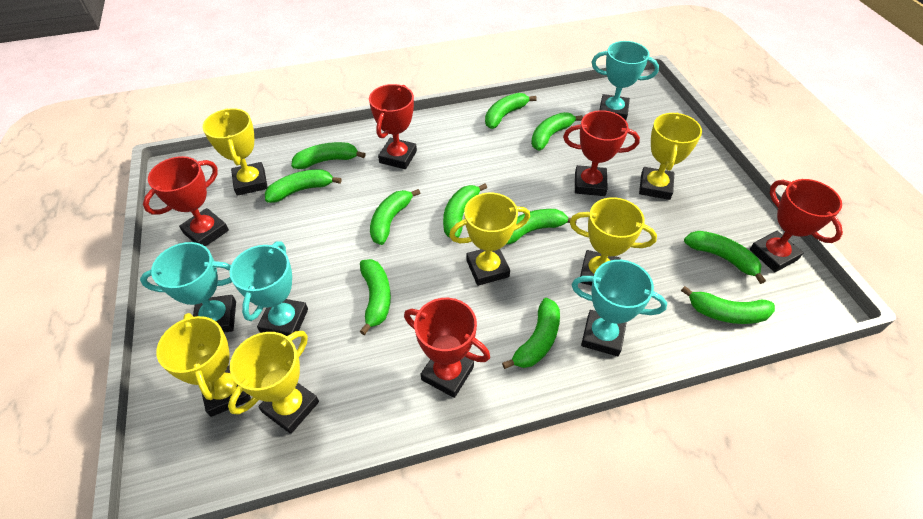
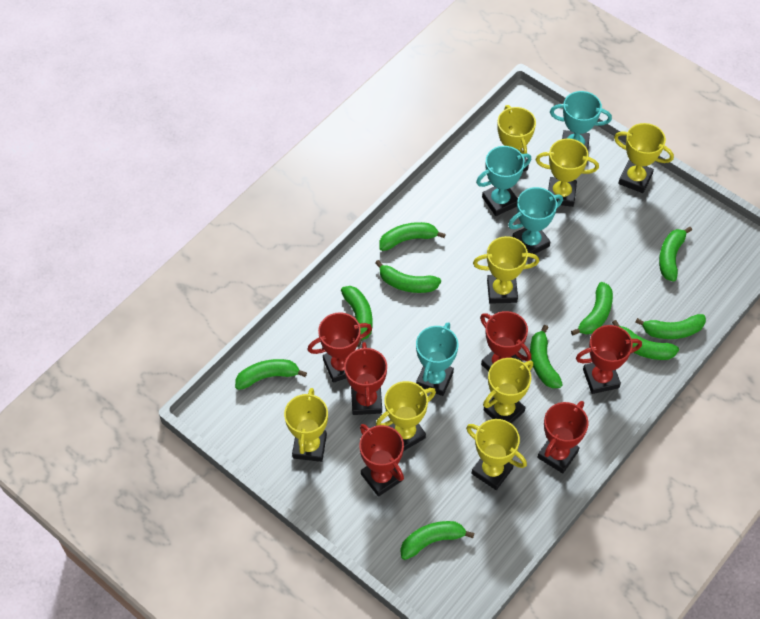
green banana: [265,169,341,203] [291,142,366,169] [360,259,391,335] [370,189,420,245] [443,184,487,238] [485,93,536,129] [502,298,560,369] [506,209,577,245] [531,112,583,151] [681,286,775,324] [684,231,766,284] = 11 -> [235,359,307,390] [341,286,372,347] [375,260,441,293] [379,222,446,251] [400,521,474,560] [530,325,563,388] [571,282,613,335] [612,320,679,360] [635,314,706,339] [659,227,692,282] = 10
red trophy: [143,156,229,247] [369,84,417,169] [404,298,490,398] [563,110,640,196] [750,179,843,272] = 5 -> [307,312,372,383] [344,342,387,415] [359,424,404,497] [480,311,531,371] [537,401,588,473] [576,325,642,394] = 6
yellow trophy: [156,313,251,417] [203,108,268,196] [228,331,319,434] [449,193,530,286] [570,197,657,286] [639,113,702,200] = 6 -> [284,388,328,462] [376,381,436,451] [466,419,527,490] [473,236,539,304] [483,358,533,423] [497,105,536,171] [536,139,599,207] [614,123,674,193] = 8

